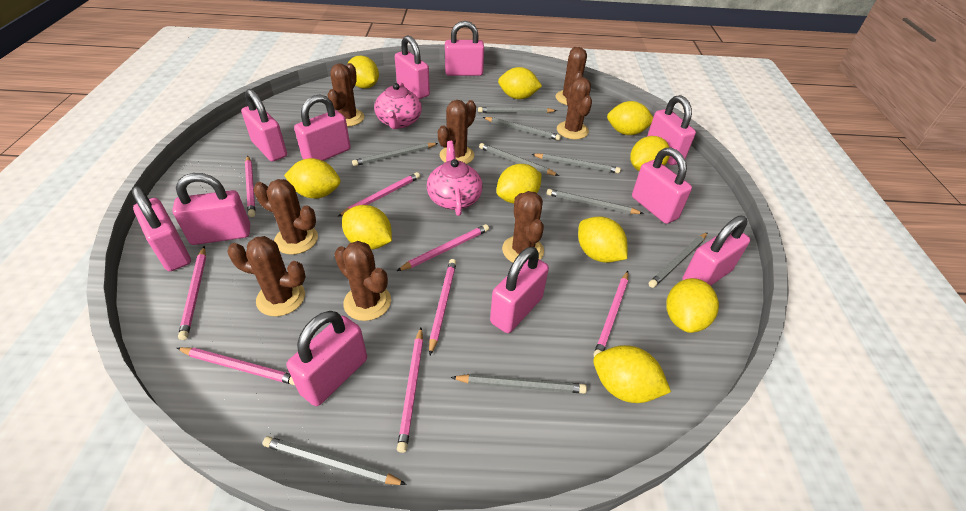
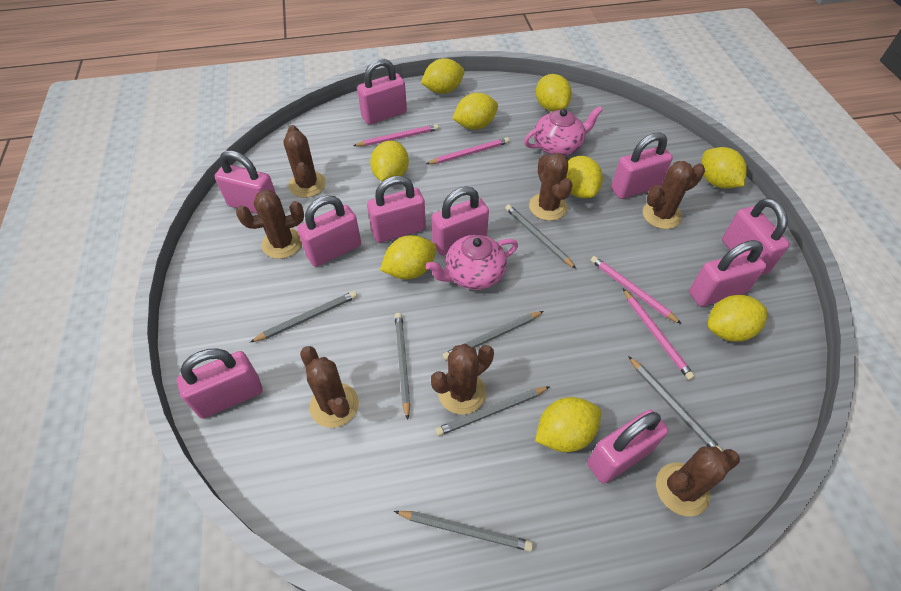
brown cactus: [228,236,306,316] [254,179,318,255] [328,63,364,127] [334,241,391,321] [438,100,476,164] [502,191,544,263] [556,47,587,105] [557,77,592,139] = 8 -> [236,190,304,259] [283,125,326,198] [300,346,359,428] [431,344,494,414] [529,153,573,221] [643,161,705,229] [656,447,740,516] = 7
grey pencil: [263,436,407,485] [352,143,438,166] [451,374,587,394] [478,107,557,113] [479,143,559,176] [483,117,561,140] [531,153,621,174] [546,189,644,214] [648,232,708,288] = 9 -> [250,291,357,342] [394,511,533,552] [395,313,411,420] [435,386,550,436] [442,311,544,361] [505,204,576,269] [628,356,723,451] = 7
pink padlock: [132,186,191,271] [172,173,250,245] [241,89,287,161] [286,311,367,406] [294,95,351,161] [395,35,430,99] [445,21,484,76] [490,247,549,333] [632,148,692,224] [647,95,696,165] [682,216,750,286] = 11 -> [177,348,262,418] [215,150,276,213] [298,196,361,267] [357,59,407,125] [367,176,426,243] [431,187,489,256] [587,410,668,484] [611,132,673,199] [689,240,766,307] [722,198,790,275] = 10
pink pencil: [177,347,295,385] [178,246,206,340] [245,156,256,217] [337,172,420,217] [397,224,489,271] [397,328,423,453] [429,259,457,355] [594,271,628,357] = 8 -> [353,124,439,146] [426,137,510,164] [591,256,682,324] [623,289,695,380] = 4
yellow lemon: [284,158,341,198] [342,205,392,250] [348,56,379,89] [496,164,541,204] [498,67,542,99] [578,216,627,263] [593,345,671,403] [607,101,653,135] [630,136,670,171] [666,278,719,333] = 10 -> [370,141,409,182] [380,235,436,280] [421,58,464,94] [452,93,498,130] [535,397,601,452] [536,74,572,111] [566,156,603,198] [701,147,747,189] [708,295,767,342] = 9

